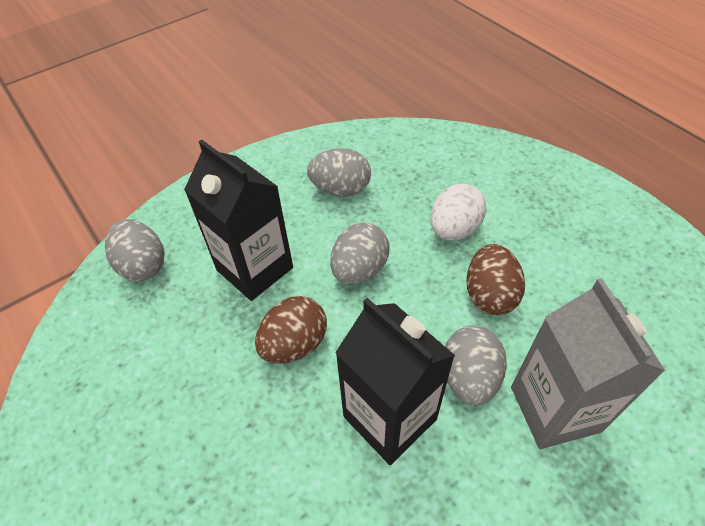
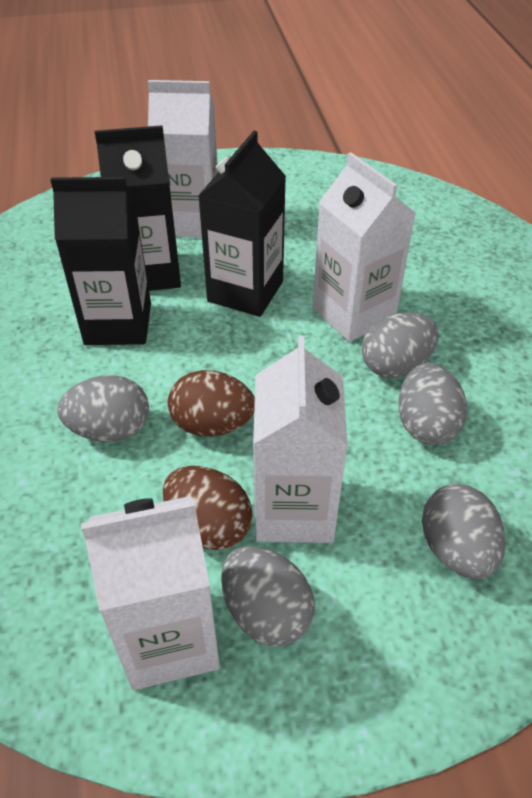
black carton: [184,140,293,301] [335,298,455,465] = 2 -> [51,177,151,345] [95,125,181,291] [198,131,286,317] = 3
grey carton: [511,278,665,449] = 1 -> none = 0
grey egg: [105,219,164,281] [307,148,371,197] [330,223,389,284] [445,325,507,406] = 4 -> [57,375,149,442] [221,546,315,646] [361,312,439,378] [398,363,467,445] [422,484,506,579] = 5
white carton: none = 0 -> [81,496,220,690] [148,80,218,238] [253,336,348,543] [313,152,416,342] = 4
white egg: [430,184,486,241] = 1 -> none = 0

